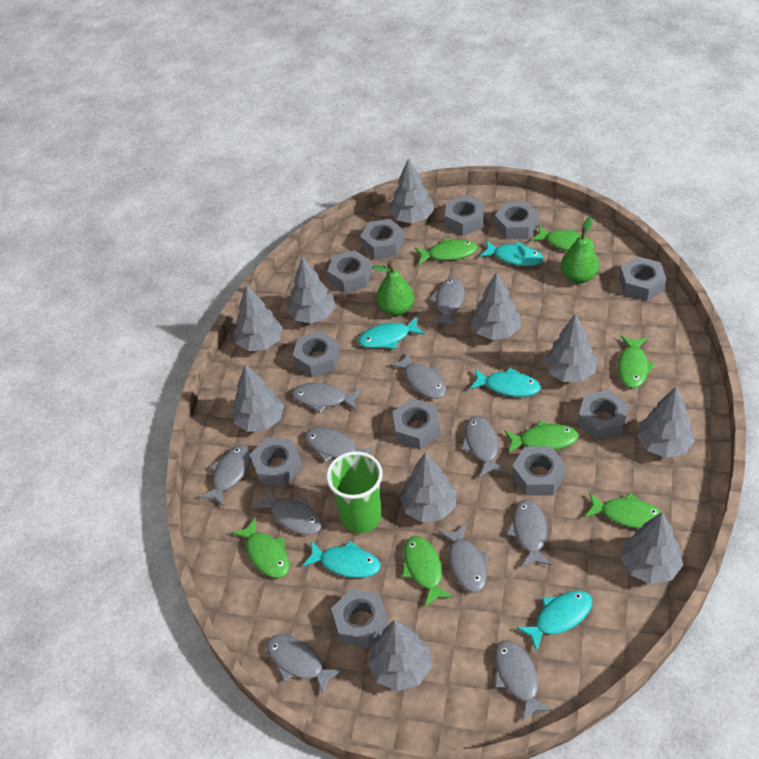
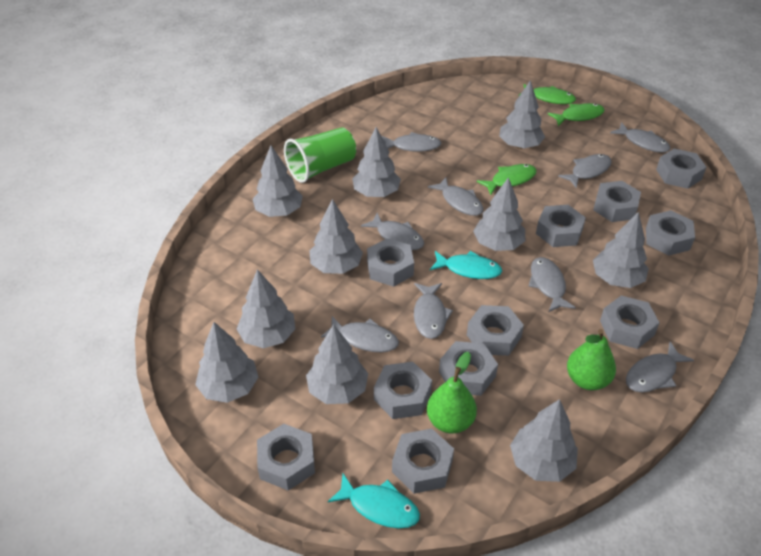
green fish: [232,517,290,578] [402,536,454,607] [415,238,478,264] [505,420,579,453] [531,225,594,251] [585,493,661,529] [618,336,655,388] = 7 -> [477,164,537,195] [519,84,576,104] [548,103,604,126] = 3
grey fish: [199,445,251,507] [253,487,322,535] [266,635,343,696] [292,383,361,413] [305,427,374,462] [389,353,446,399] [429,278,465,326] [439,524,488,593] [461,416,507,477] [494,640,553,722] [507,499,551,568] = 11 -> [321,316,399,352] [361,213,424,250] [382,132,441,152] [414,283,453,339] [428,177,483,216] [528,257,576,312] [558,154,612,188] [610,122,670,153] [626,342,694,392] = 9
turquoise fish: [302,540,380,578] [358,316,425,349] [469,367,541,397] [479,240,543,266] [516,591,592,652] = 5 -> [328,474,420,528] [430,251,502,279] = 2

